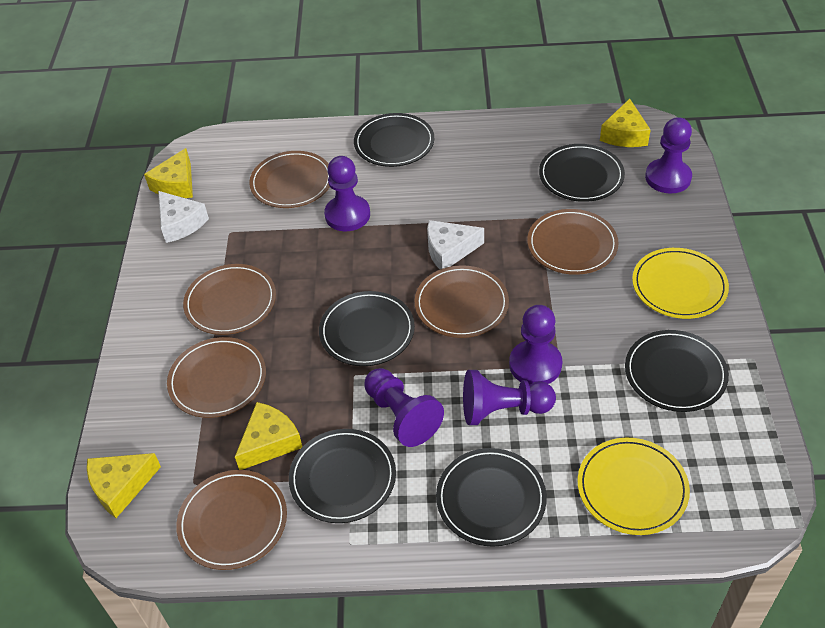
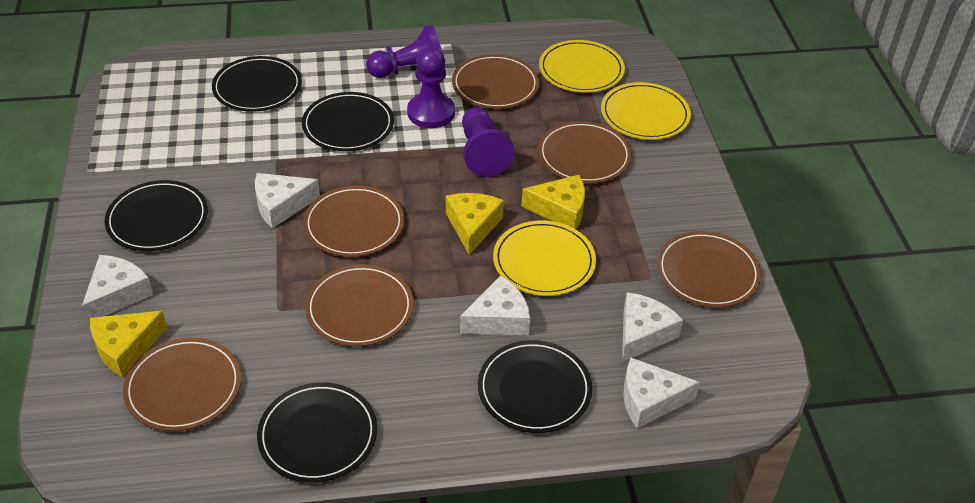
black plate: [289,429,396,523] [319,291,415,366] [354,113,434,167] [436,448,547,547] [539,144,625,202] [625,330,729,412] = 6 -> [104,180,208,251] [212,56,302,111] [257,382,377,483] [302,92,394,151] [478,340,592,433] = 5
purple pawn: [324,156,370,231] [364,368,444,447] [463,370,556,425] [509,305,562,385] [645,117,692,194] = 5 -> [366,24,445,78] [407,47,455,128] [462,107,515,177] = 3
white cheese: [158,191,209,243] [427,220,484,269] = 2 -> [82,255,153,323] [255,173,320,229] [460,275,530,336] [622,292,683,362] [623,358,700,429] = 5
yellow cheese: [87,453,161,518] [144,148,193,198] [235,402,302,470] [600,99,651,147] = 4 -> [90,311,167,377] [446,193,504,255] [521,175,585,229] = 3
yellow plate: [578,438,690,535] [632,248,729,319] = 2 -> [493,220,596,296] [539,40,625,93] [601,82,691,140] = 3

